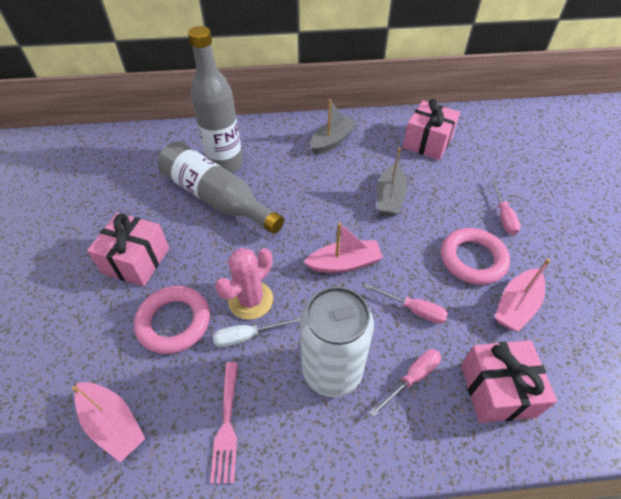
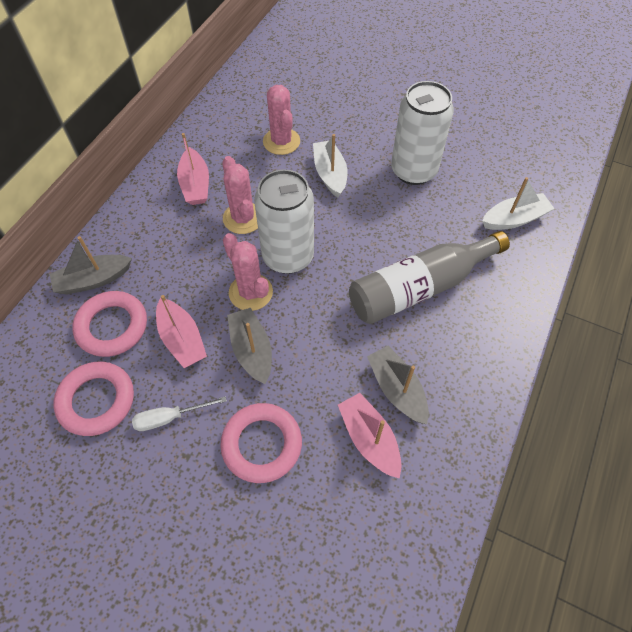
grey boat: [310,99,357,155] [377,148,407,217] = 2 -> [50,236,132,295] [227,308,272,384] [367,346,429,424] = 3
grey bottle: [158,141,284,234] [188,26,243,173] = 2 -> [349,231,510,324] = 1
pink cactus: [215,248,273,320] = 1 -> [222,156,258,234] [223,233,273,311] [263,85,300,155] = 3
pink fork: [210,362,238,484] = 1 -> none = 0
pink gift: [87,213,169,286] [403,99,460,160] [461,340,557,423] = 3 -> none = 0
pink ring: [134,286,210,354] [441,228,510,285] = 2 -> [54,362,134,436] [72,291,147,357] [220,403,302,483] = 3
pink screwdriver: [364,283,448,324] [369,349,441,417] [491,178,521,235] = 3 -> none = 0
white boat: none = 0 -> [313,134,348,197] [482,177,554,230] = 2
white can: [300,286,374,397] = 1 -> [254,169,314,274] [391,81,454,185] = 2

